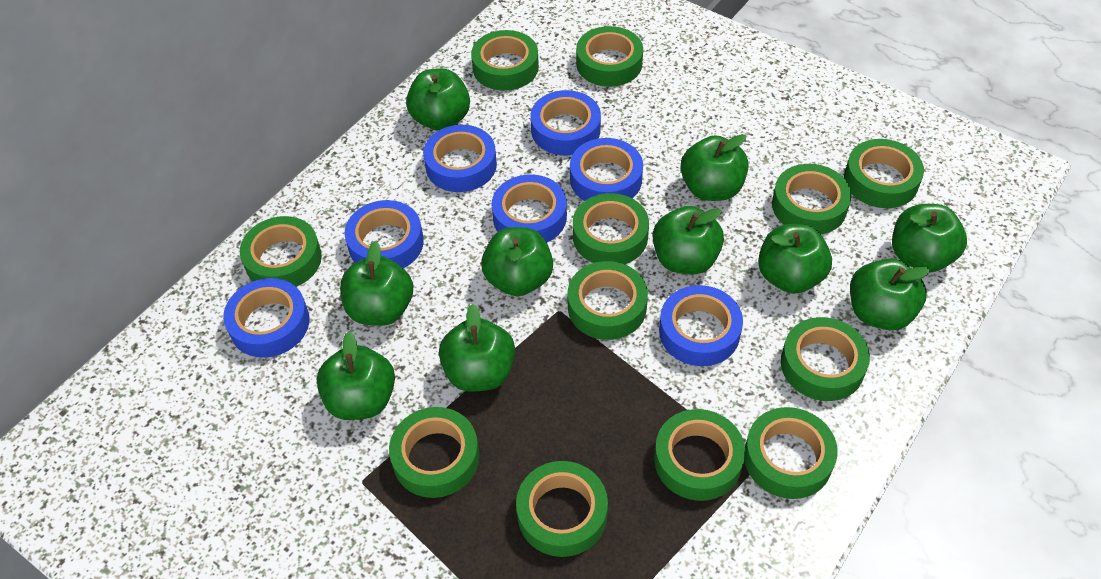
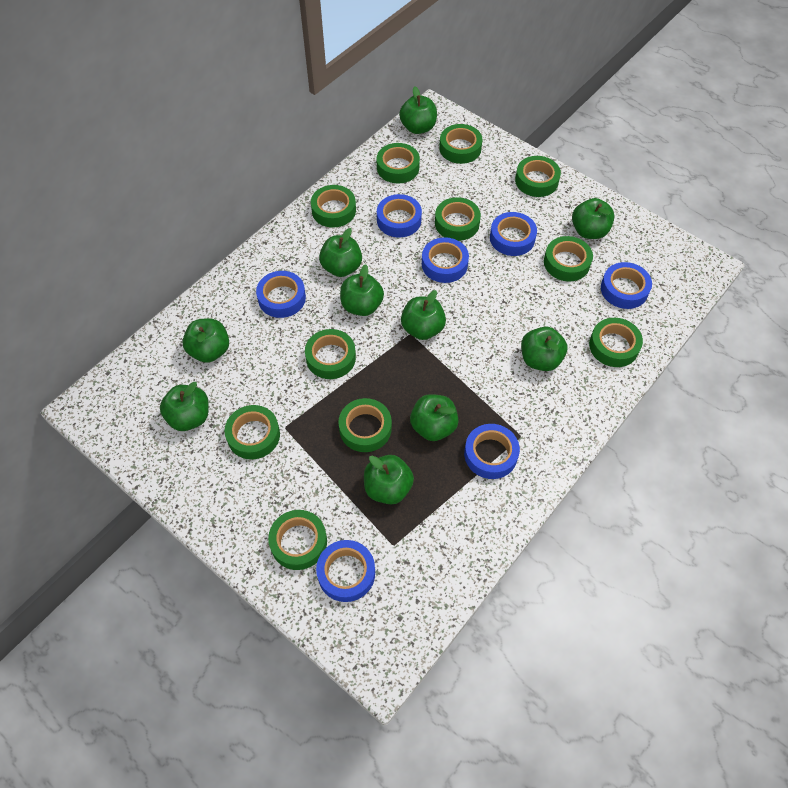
green tape: [240,216,322,287] [389,407,479,498] [471,30,539,91] [516,461,608,557] [567,261,648,340] [573,193,649,264] [576,26,643,87] [654,409,745,501] [744,407,838,499] [772,164,852,234] [781,317,870,401] [844,139,924,208] = 12 -> [225,405,280,459] [268,510,327,570] [305,329,356,379] [311,185,356,228] [338,398,392,452] [377,143,420,183] [435,197,481,241] [439,124,483,164] [515,156,561,197] [544,236,593,281] [589,318,643,367] = 11

